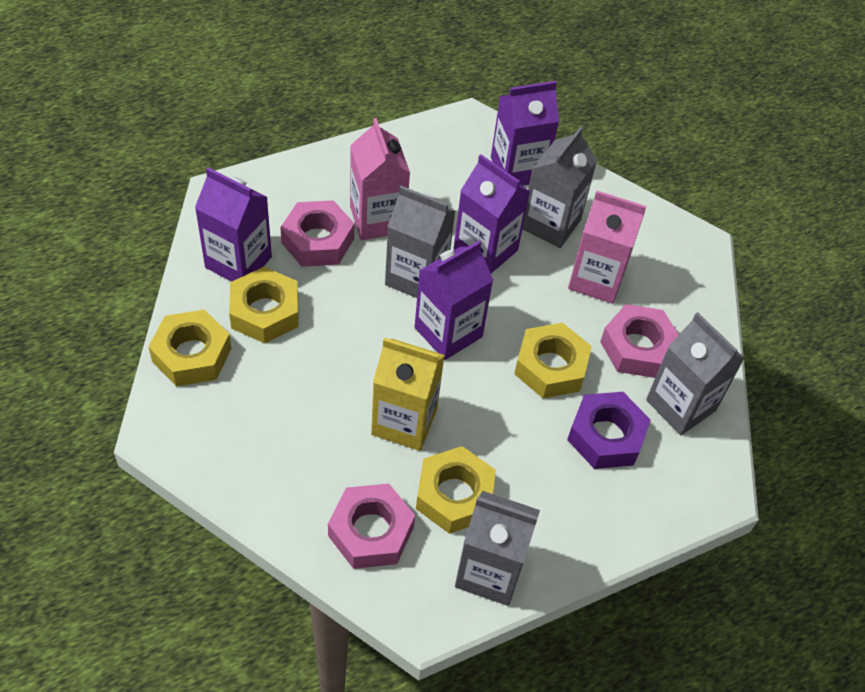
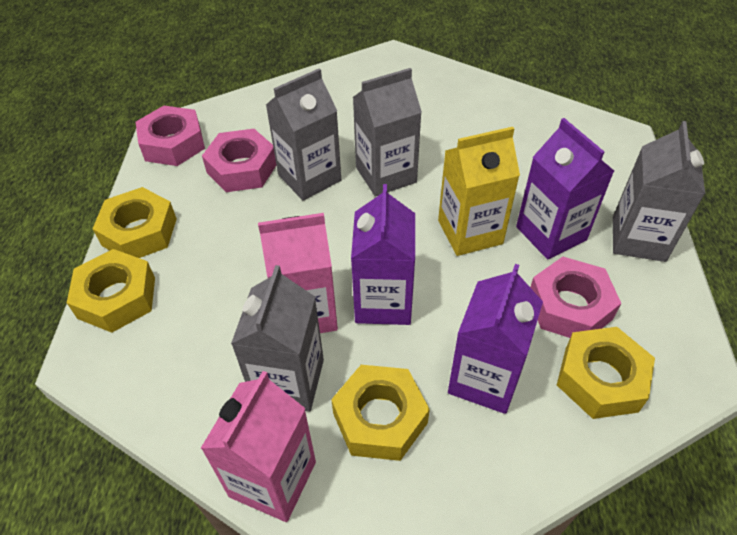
purple carton: [195,168,272,282] [415,241,494,360] [453,154,531,273] [491,81,559,186] = 4 -> [351,184,415,325] [448,264,543,414] [516,118,614,259] = 3
purple nut: [567,392,651,469] = 1 -> none = 0

